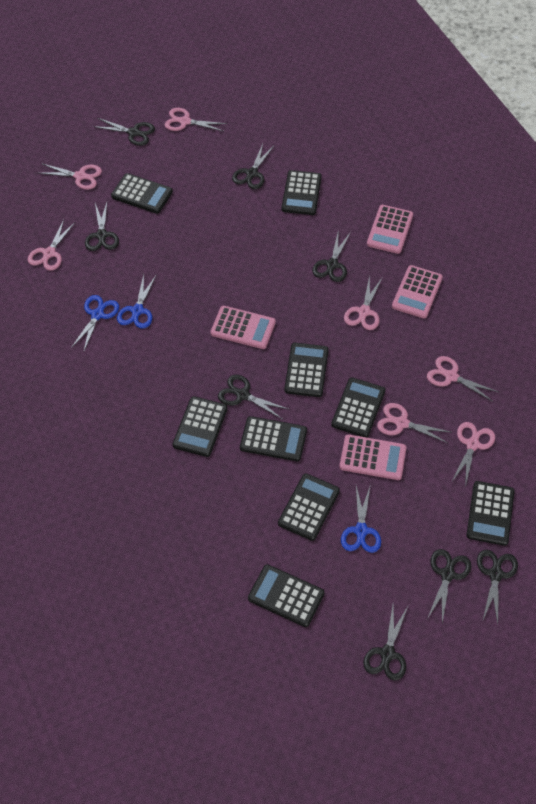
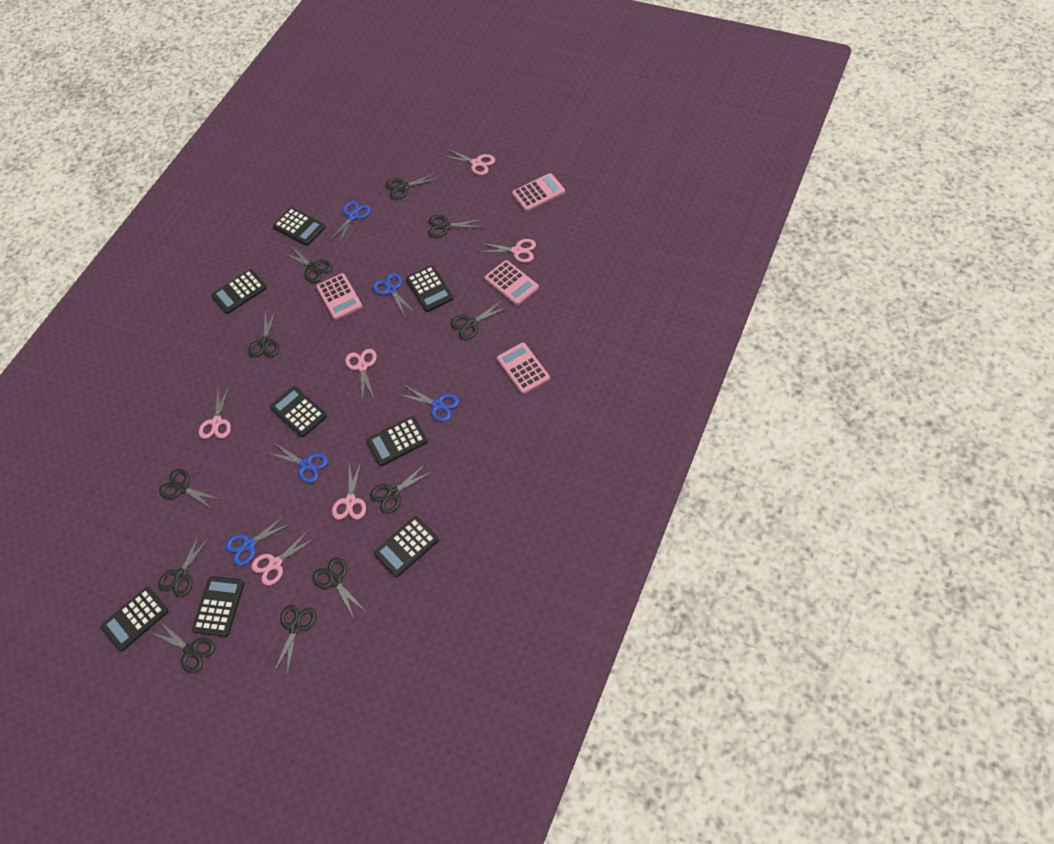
black calculator: [111,173,173,214] [173,396,228,457] [240,416,307,461] [248,564,325,627] [278,474,340,541] [281,170,322,215] [284,343,329,397] [331,377,385,437] [466,481,515,546] = 9 -> [101,587,169,651] [192,576,244,637] [211,269,267,314] [270,386,327,437] [273,208,325,246] [366,416,428,466] [374,517,439,577] [406,265,454,312] = 8
black scissors: [85,203,119,251] [93,118,155,146] [218,375,290,419] [232,144,274,189] [312,232,351,282] [363,605,408,681] [427,549,471,623] [477,550,518,624] = 8 -> [152,623,215,673] [158,534,210,597] [159,469,221,509] [248,310,279,358] [273,605,316,675] [284,246,332,283] [312,557,365,618] [370,463,433,514] [386,172,441,200] [428,215,484,238] [451,300,509,340] = 11
blue scissors: [71,295,119,353] [117,274,156,329] [341,486,381,553] = 3 -> [225,515,292,566] [268,442,328,483] [330,201,371,244] [373,273,416,317] [397,385,459,422] = 5
pink scissors: [28,220,75,271] [39,163,102,190] [165,108,227,131] [344,276,382,330] [377,403,450,443] [427,356,498,402] [451,422,495,487] = 7 -> [199,385,231,439] [251,530,316,586] [332,460,366,520] [345,349,377,401] [442,149,495,175] [480,239,536,263] = 6

